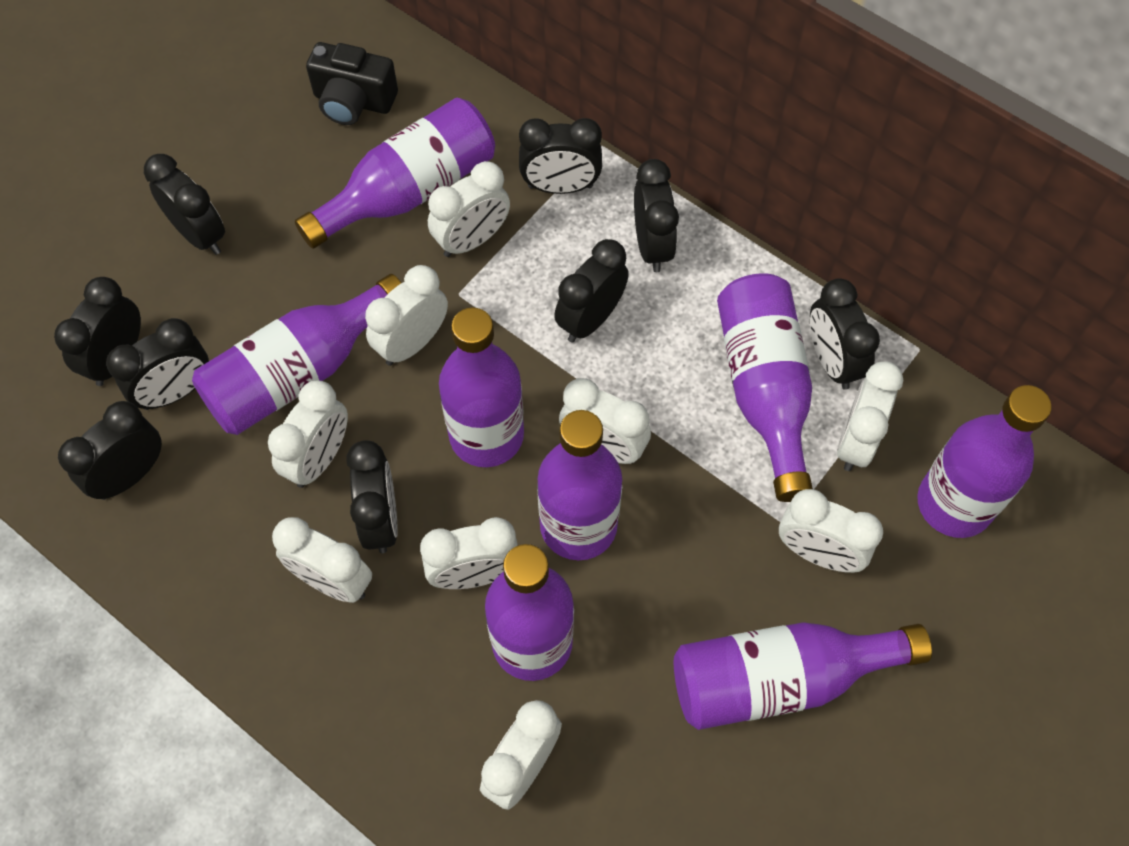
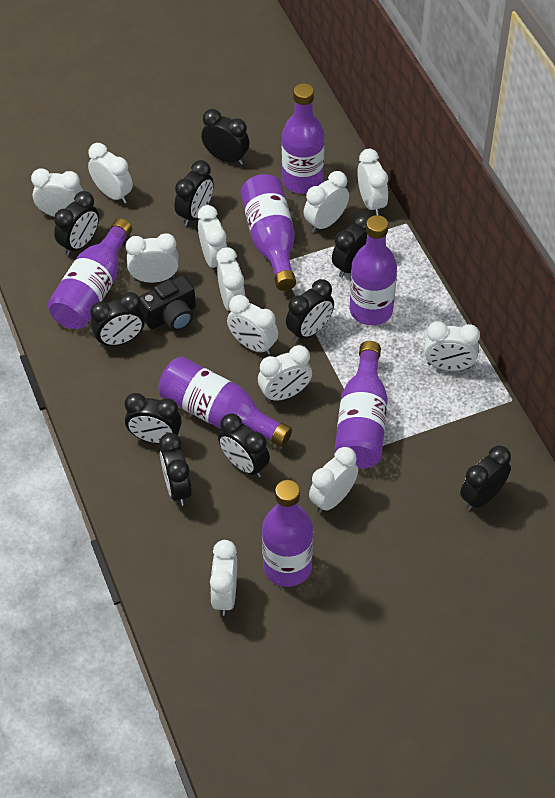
black clock: [54,277,141,386] [58,401,162,500] [106,318,209,410] [144,154,225,255] [346,441,398,553] [519,118,602,194] [554,239,629,343] [634,159,679,272] [810,278,880,390] = 9 -> [54,191,99,256] [90,292,145,347] [125,393,182,444] [159,433,192,506] [174,160,214,226] [201,109,250,165] [218,413,270,478] [286,279,334,342] [332,213,371,278] [460,445,511,511] = 10
purple bottle: [192,274,401,435] [295,98,495,249] [439,307,524,467] [485,544,574,681] [537,410,622,560] [674,622,932,730] [717,273,813,502] [917,385,1052,538] = 8 -> [48,218,132,329] [158,357,292,447] [241,174,296,291] [262,480,313,587] [282,83,325,194] [334,341,388,469] [350,215,397,325] = 7
white clock: [268,380,348,488] [272,517,372,603] [365,265,448,366] [420,517,518,589] [428,161,510,257] [480,700,562,810] [559,378,651,464] [779,489,883,573] [837,362,903,471] = 9 -> [31,168,83,216] [88,143,133,204] [126,233,179,283] [198,205,227,271] [210,540,237,616] [216,247,245,311] [227,295,278,355] [258,345,312,402] [304,171,349,233] [309,447,358,514] [357,149,388,215] [424,321,480,371] = 12

